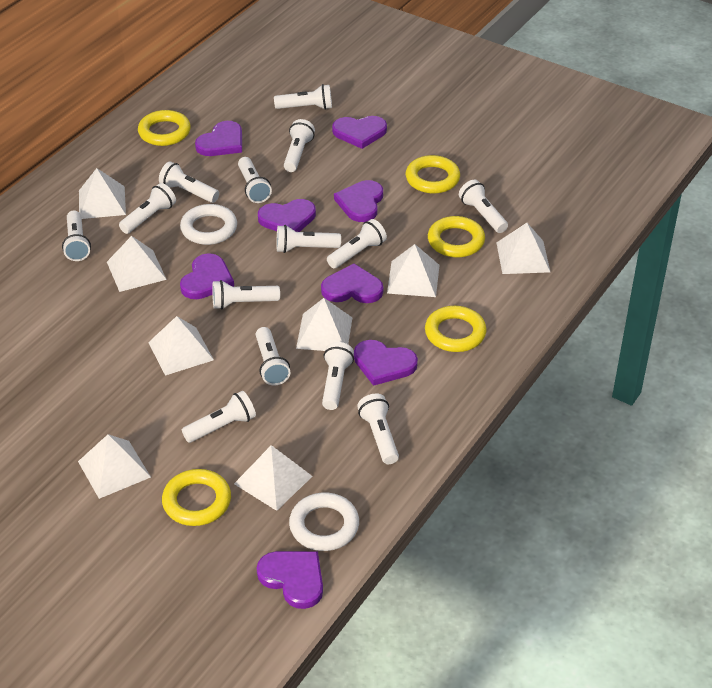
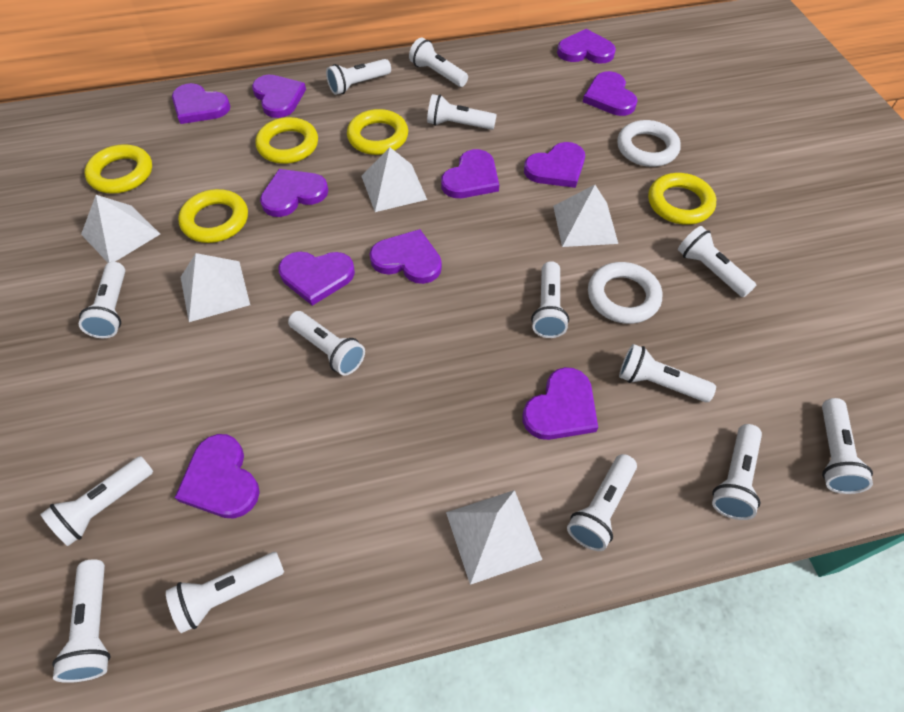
purple heart: [180,253,234,299] [195,121,242,156] [257,551,323,609] [258,199,316,232] [321,263,383,303] [332,116,387,149] [334,180,383,222] [354,340,418,386] = 8 -> [172,83,230,124] [175,434,260,519] [252,75,306,118] [260,169,328,217] [278,251,355,306] [369,229,442,284] [441,149,499,198] [523,367,598,440] [524,142,585,188] [557,29,616,64] [583,71,638,116] = 11
white pyramid: [78,434,151,499] [79,168,126,219] [107,236,167,292] [148,316,214,376] [234,445,313,511] [296,298,352,351] [387,244,439,297] [497,223,550,274] = 8 -> [81,195,160,263] [181,253,250,322] [361,147,427,212] [446,490,542,585] [553,185,618,247] = 5

